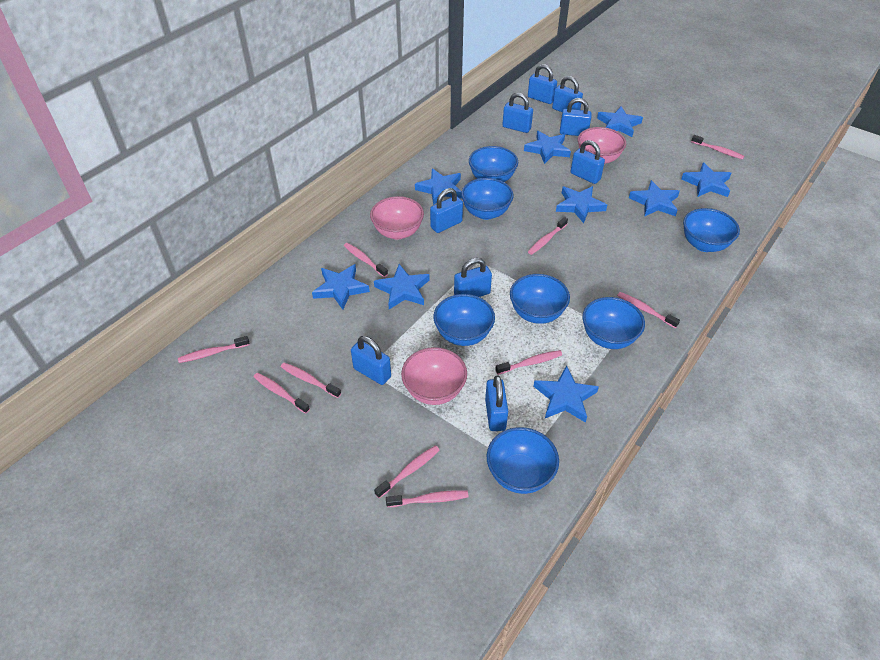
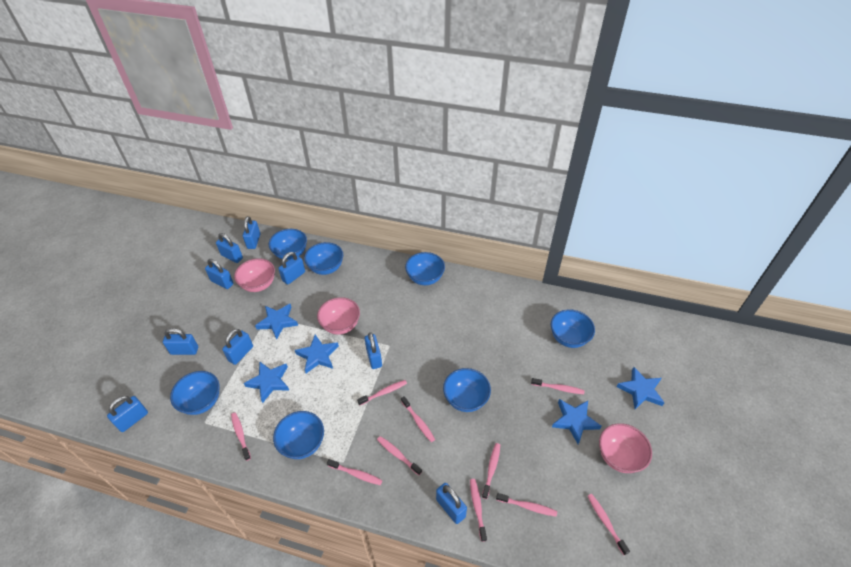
blue star: [312,264,370,310] [374,264,430,309] [415,168,462,205] [524,131,571,164] [533,365,599,423] [556,186,607,223] [597,106,643,137] [629,180,680,217] [681,162,731,197] = 9 -> [244,362,289,403] [255,304,298,340] [295,334,339,373] [552,399,602,444] [616,367,665,409] = 5

